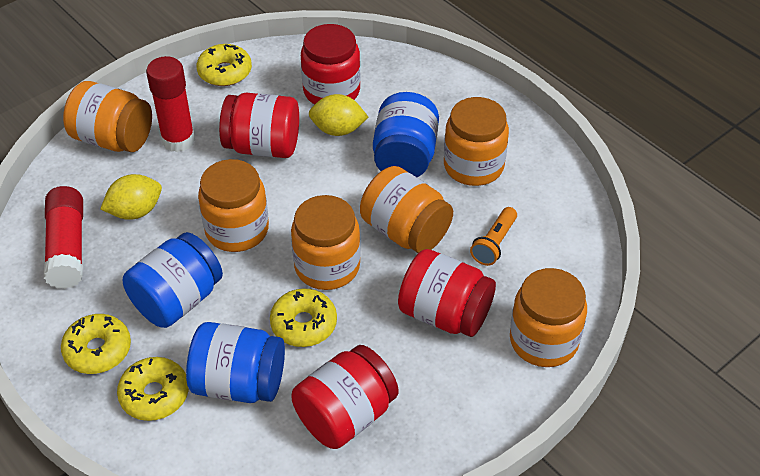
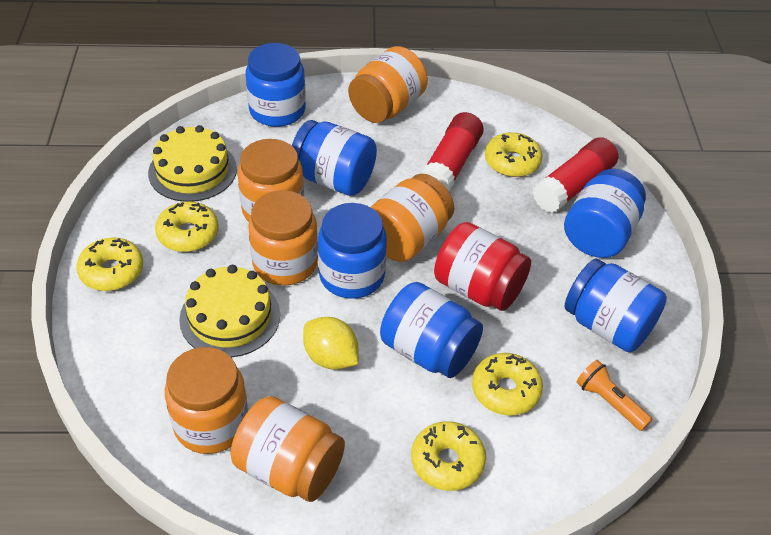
blue jar: [123,232,223,328] [186,322,285,403] [373,92,439,177] = 3 -> [246,43,306,127] [292,120,377,196] [318,203,387,299] [380,282,483,378] [564,169,646,258] [565,258,667,352] = 6
red jar: [219,93,299,158] [291,345,399,449] [301,24,360,104] [398,249,496,337] = 4 -> [434,222,531,311] = 1
yellow cake: none = 0 -> [148,125,237,202] [179,265,280,358] = 2
yellow donut: [61,314,131,374] [117,357,189,421] [196,44,252,86] [270,289,337,347] = 4 -> [76,237,143,291] [155,202,219,252] [411,421,486,491] [472,353,543,415] [485,132,543,177] = 5
yellow lemon: [100,174,162,220] [309,94,368,136] = 2 -> [303,317,358,370] = 1

